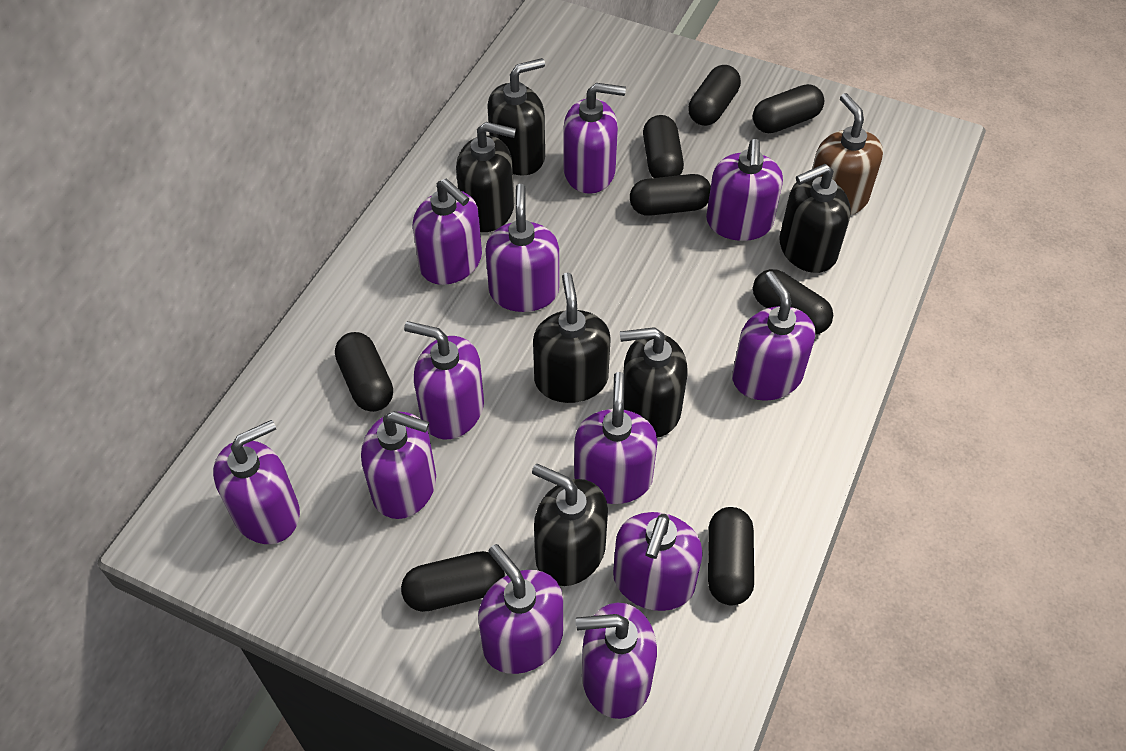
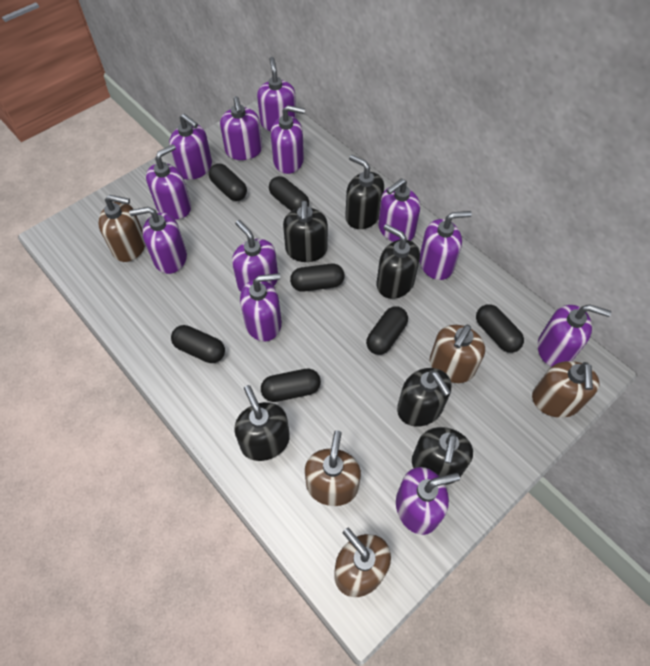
black capsule: [335,332,393,412] [401,551,505,612] [630,174,711,216] [643,115,684,178] [688,65,741,126] [708,507,754,605] [753,84,824,133] [753,269,833,335] = 8 -> [171,325,225,363] [209,163,247,201] [261,369,321,402] [269,176,309,211] [290,264,345,292] [366,306,408,355] [476,304,524,353] = 7
brown soap dispenser: [812,93,883,216] = 1 -> [98,195,145,262] [305,430,361,506] [334,527,391,597] [430,325,485,383] [532,361,600,418] = 5

